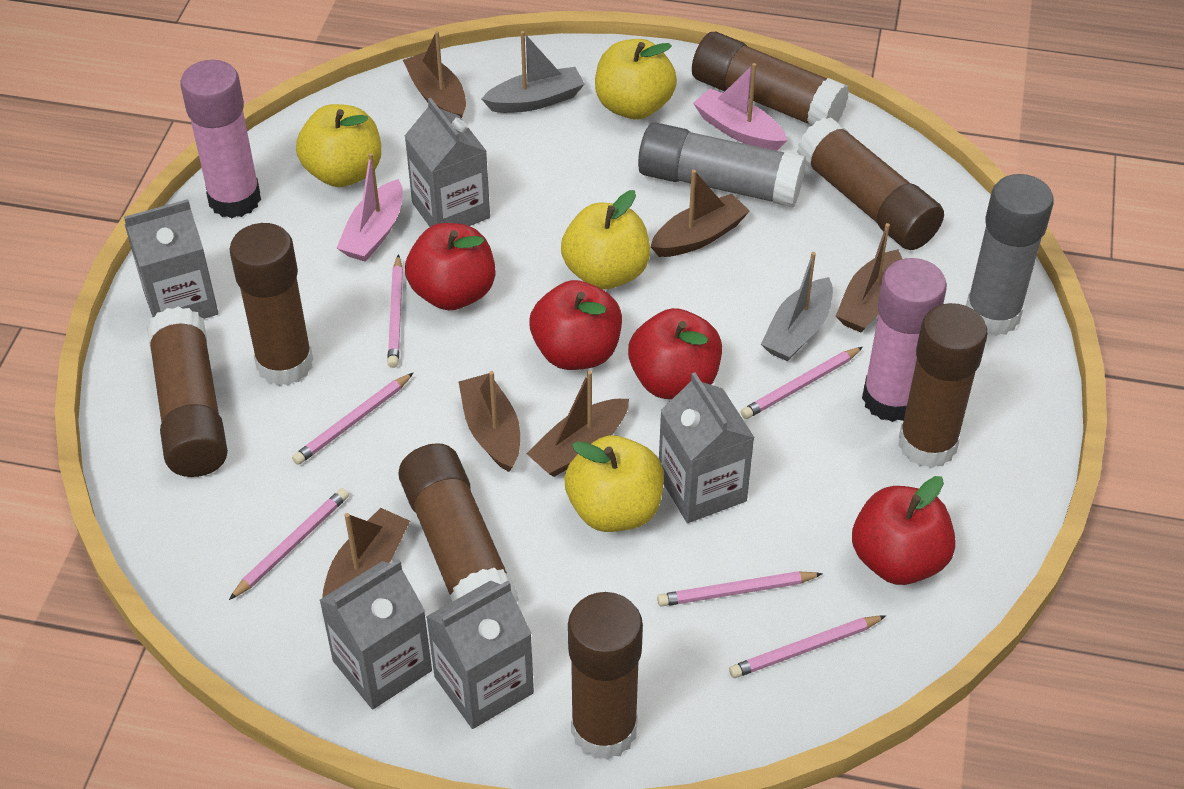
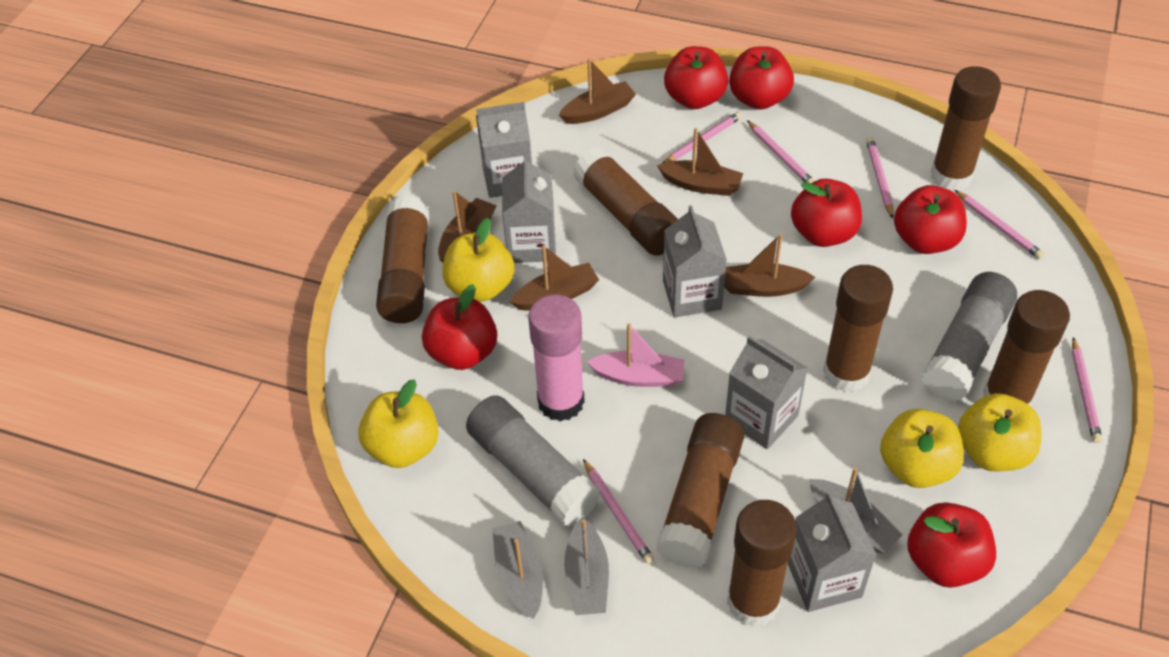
brown boat: [322,508,410,597] [403,31,466,118] [459,371,520,472] [526,371,629,477] [650,170,750,257] [836,223,902,332] = 6 -> [438,191,497,262] [510,245,599,311] [559,58,636,124] [657,128,743,196] [724,234,815,297] = 5
grey boat: [482,31,585,113] [761,252,833,361] = 2 -> [492,521,543,619] [564,516,609,615] [809,467,903,554] = 3
pink boat: [337,153,403,262] [693,63,787,151] = 2 -> [587,323,684,387] = 1
pink glue stick: [180,60,261,218] [862,258,947,422] = 2 -> [528,295,585,421] = 1
red apple: [405,223,495,310] [529,280,622,370] [628,308,722,399] [852,476,956,585] = 4 -> [422,284,497,370] [664,46,728,109] [729,46,794,110] [791,179,862,247] [894,185,967,254] [907,503,996,588] = 6

